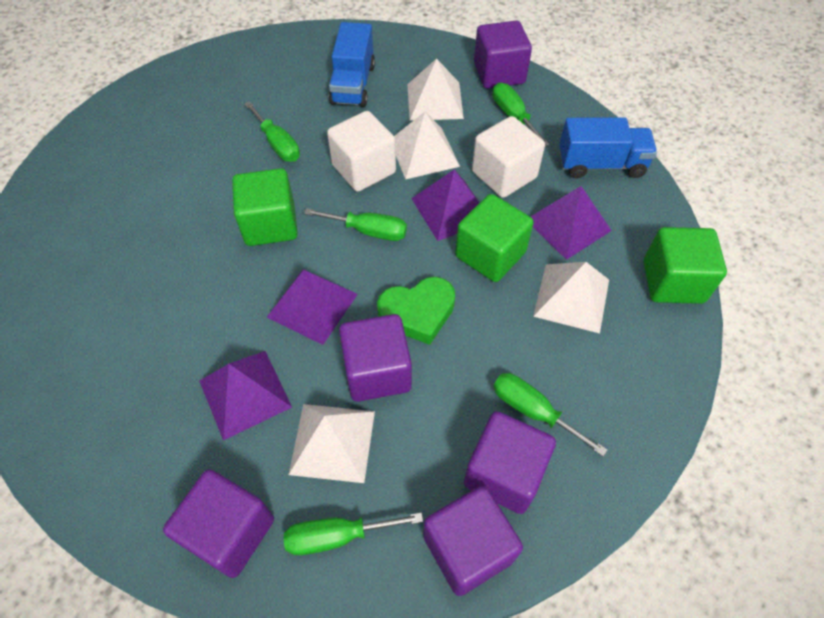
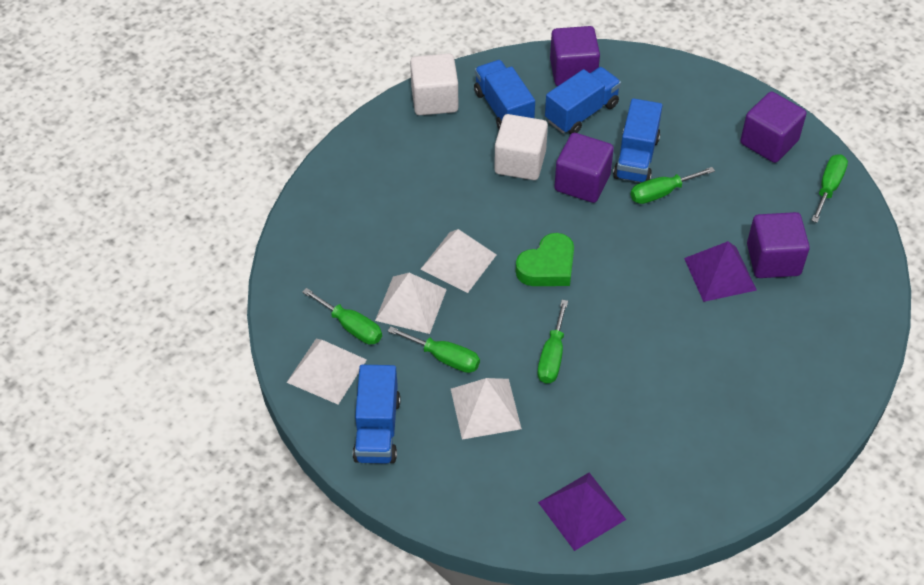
blue truck: [329,22,375,107] [559,117,657,178] = 2 -> [353,365,401,464] [474,60,535,129] [545,67,621,134] [613,98,663,182] = 4
green cube: [232,168,298,246] [455,194,534,282] [644,227,727,304] = 3 -> none = 0
purple cube: [163,469,274,578] [339,314,412,402] [423,486,523,596] [464,411,556,514] [474,20,532,89] = 5 -> [550,26,600,86] [554,133,614,203] [740,92,806,163] [747,212,810,278] = 4
purple pyramid: [199,351,292,441] [267,269,358,345] [411,170,479,241] [530,186,612,260] = 4 -> [538,473,626,551] [684,241,757,302] = 2

